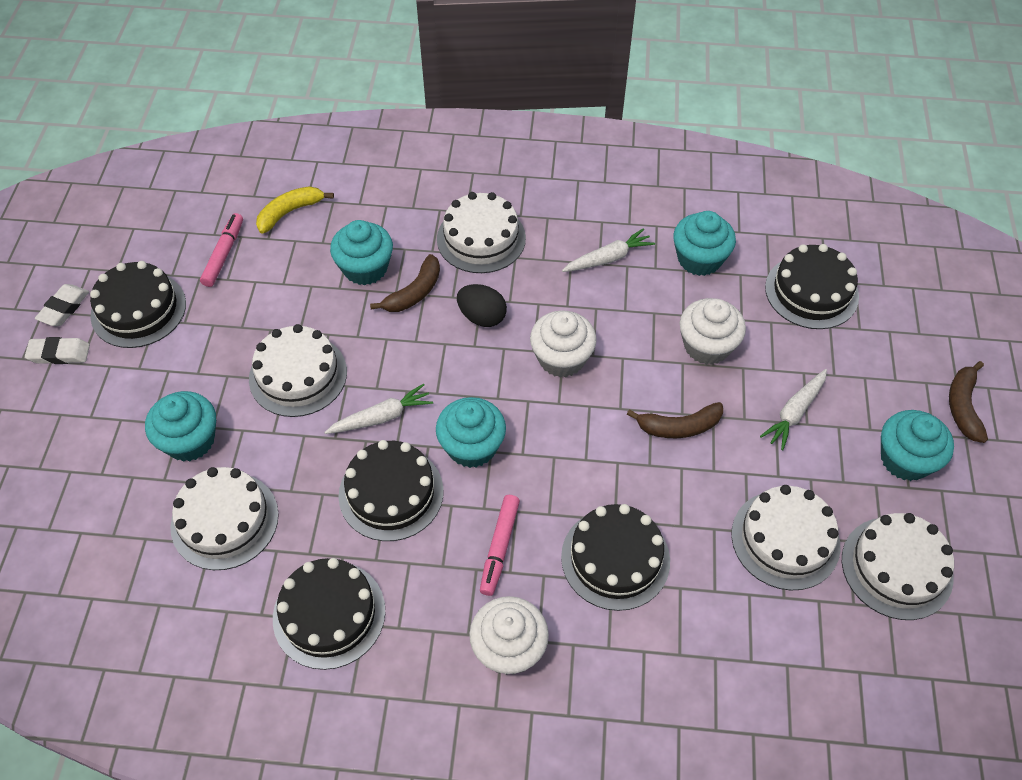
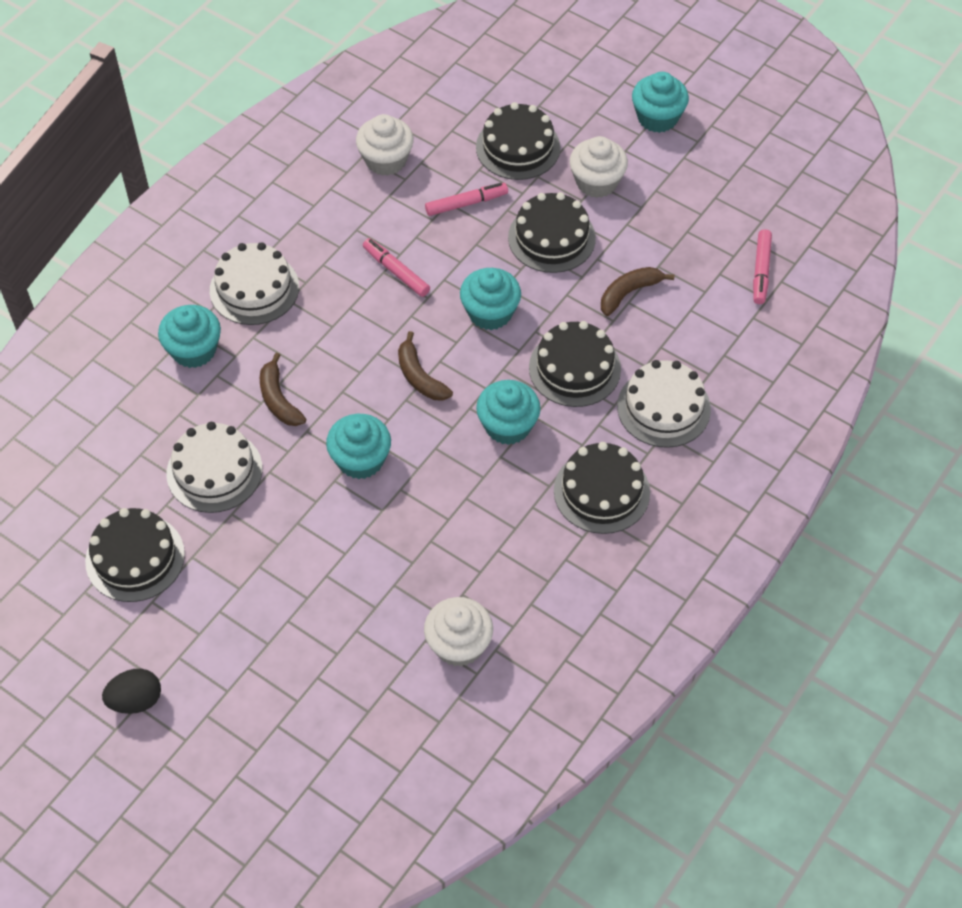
pink marker: [200,213,243,287] [480,495,520,596] = 2 -> [363,238,430,297] [425,183,508,216] [753,229,772,304] = 3
white cake: [170,467,279,570] [249,324,347,417] [437,192,526,273] [731,485,840,590] [842,513,954,620] = 5 -> [166,422,262,513] [210,242,299,325] [617,360,711,448] = 3
white carrot: [324,383,433,434] [562,228,655,272] [760,369,827,450] = 3 -> none = 0
white eraser: [25,337,90,364] [35,284,89,326] = 2 -> none = 0
yellow banana: [256,186,334,234] = 1 -> none = 0

